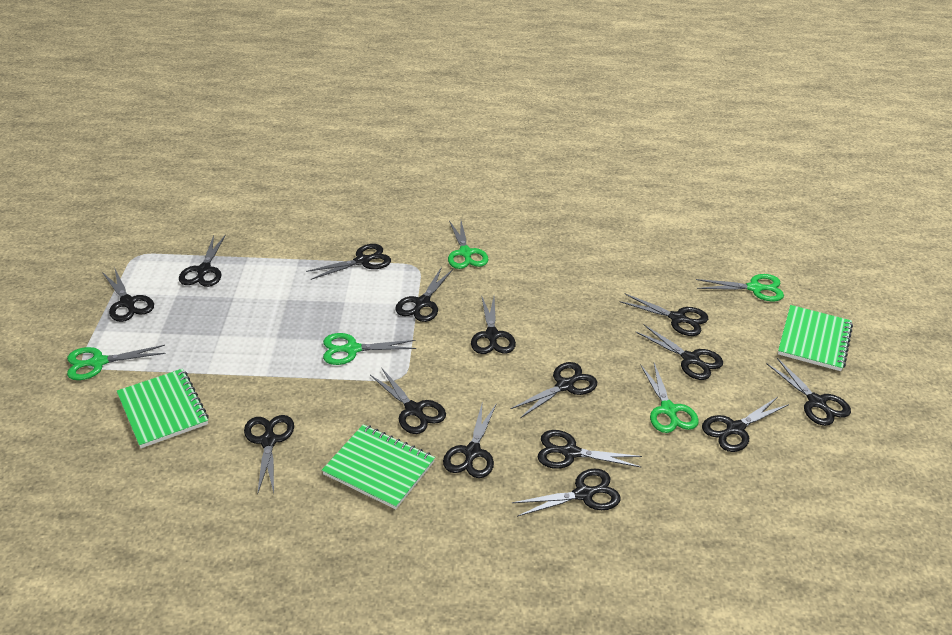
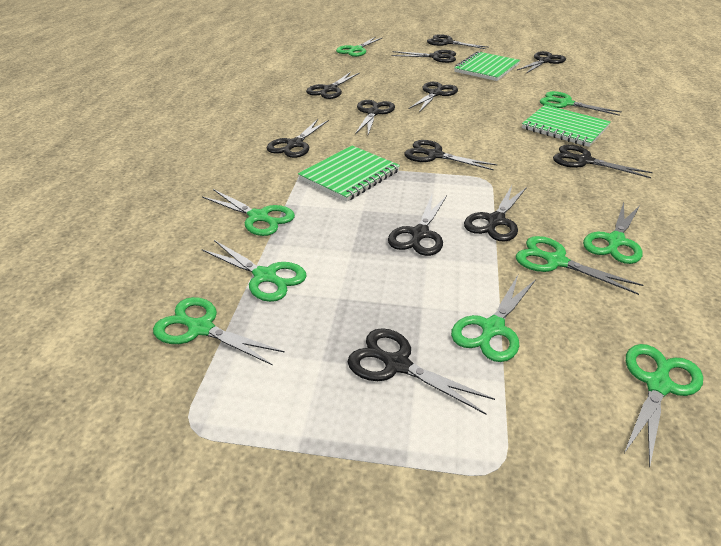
black scissors: [102,267,154,322] [179,234,226,287] [244,415,294,495] [306,244,391,280] [370,369,446,434] [395,267,453,322] [443,403,497,478] [471,295,516,354] [510,362,597,418] [512,469,620,517] [538,430,642,469] [619,293,708,336] [635,325,723,380] [702,397,789,452] [766,358,851,426] = 15 -> [267,119,329,158] [306,72,360,99] [348,328,495,414] [355,100,395,134] [388,195,447,256] [391,50,456,63] [404,140,498,171] [409,82,458,112] [427,34,489,49] [464,186,527,242] [517,51,566,73] [553,145,653,178] = 12
green scissors: [67,345,166,380] [323,333,416,365] [448,221,489,269] [640,363,699,433] [696,274,784,301] = 5 -> [153,297,285,366] [201,240,306,302] [202,189,295,236] [336,37,382,57] [451,275,536,362] [516,236,643,295] [540,91,622,116] [583,202,643,264] [623,344,703,468] = 9

